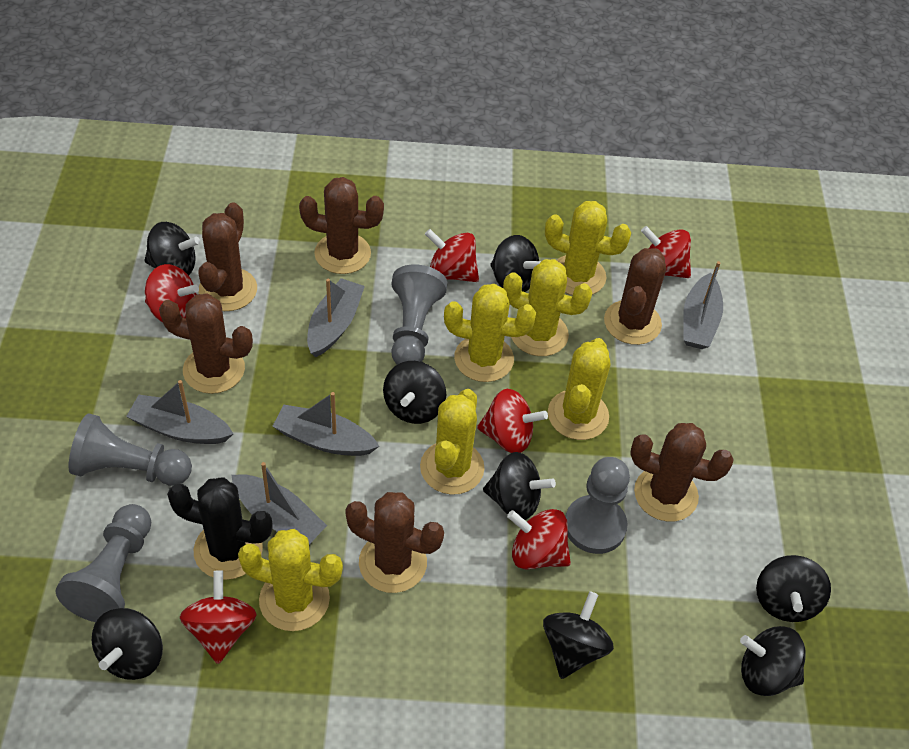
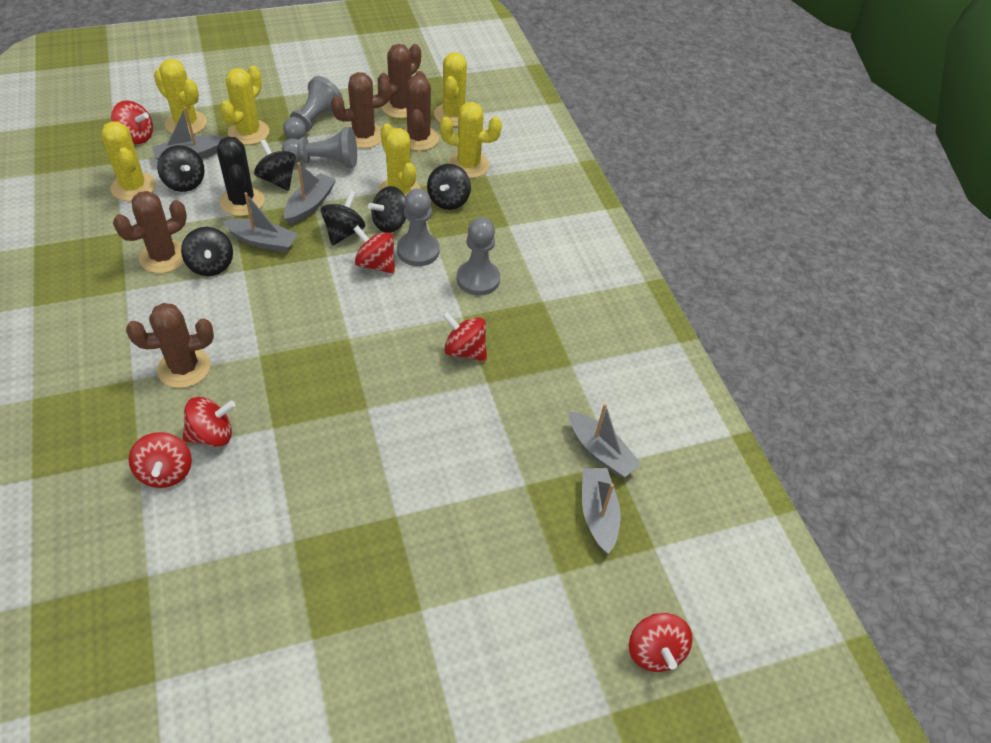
black spinning top: [92,608,163,680] [144,222,200,276] [383,361,446,424] [483,452,556,520] [490,235,541,292] [543,591,614,679] [740,626,805,696] [756,555,831,622] = 8 -> [157,145,205,192] [181,227,233,276] [254,139,296,191] [321,191,365,246] [368,186,406,233] [427,164,471,210] = 6
brown cactus: [159,293,253,394] [198,202,257,311] [299,177,384,274] [345,492,444,593] [604,248,666,345] [630,423,734,522] = 6 -> [113,191,187,273] [126,303,214,388] [331,72,391,148] [378,44,421,118] [403,71,439,151] = 5

